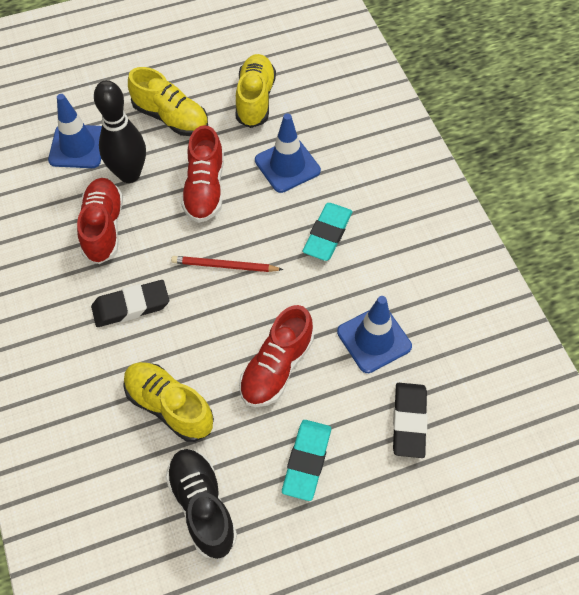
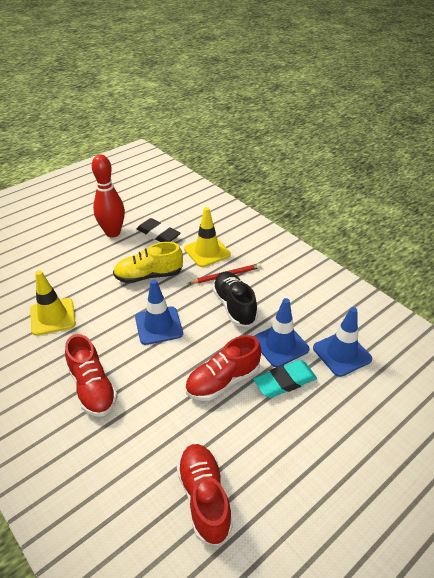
black bowling pin: [94,80,146,183] = 1 -> none = 0
black eraser: [91,280,169,327] [393,383,428,458] = 2 -> [137,218,181,242] = 1
red bowling pin: none = 0 -> [92,155,125,237] = 1
turquoise eraser: [282,420,331,501] [302,203,352,261] = 2 -> [253,360,317,398] = 1
yellow shoe: [123,362,214,442] [128,67,208,136] [235,54,276,128] = 3 -> [113,242,183,283] = 1
yellow traffic cone: none = 0 -> [30,270,76,336] [184,207,231,267] = 2

